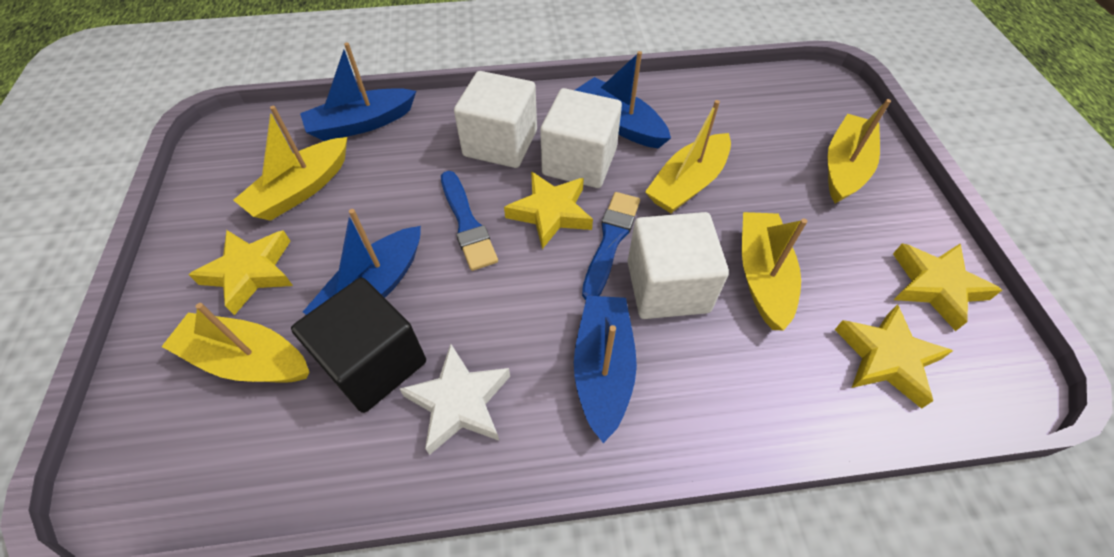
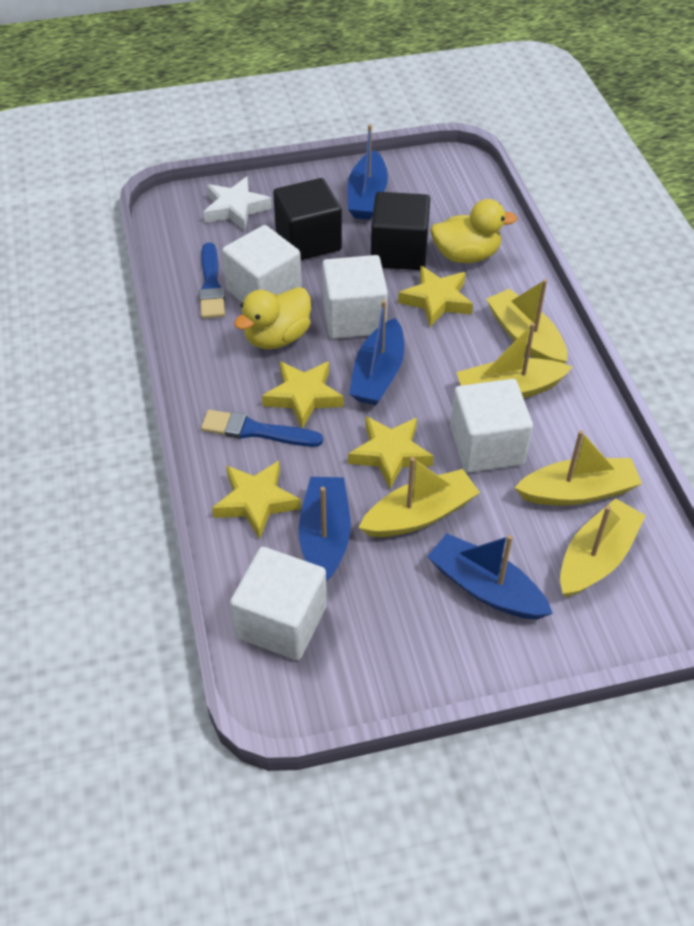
black cube: [291,277,426,413] = 1 -> [273,178,342,260] [371,192,430,270] = 2
white cube: [454,71,537,168] [540,88,622,188] [627,212,729,319] = 3 -> [222,225,302,303] [230,547,327,660] [322,255,388,339] [450,379,533,473] = 4
yellow duck: none = 0 -> [234,287,311,349] [430,199,517,263] = 2

